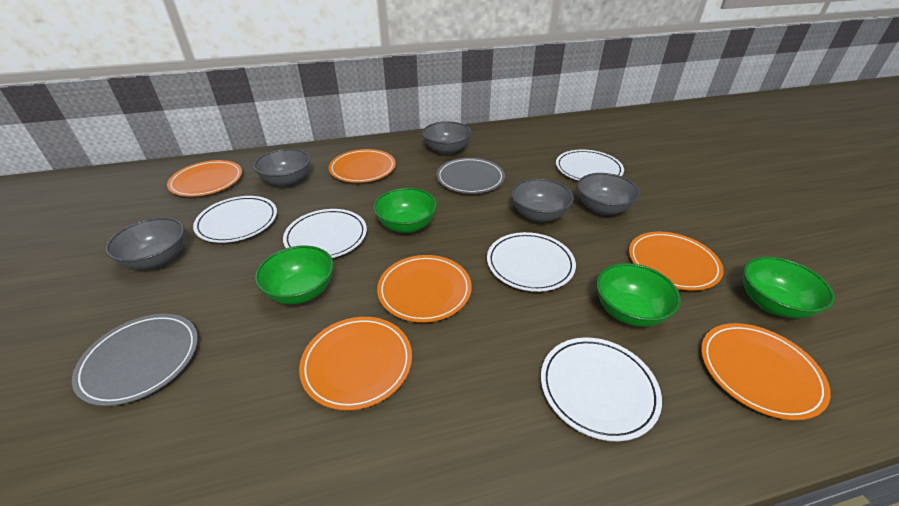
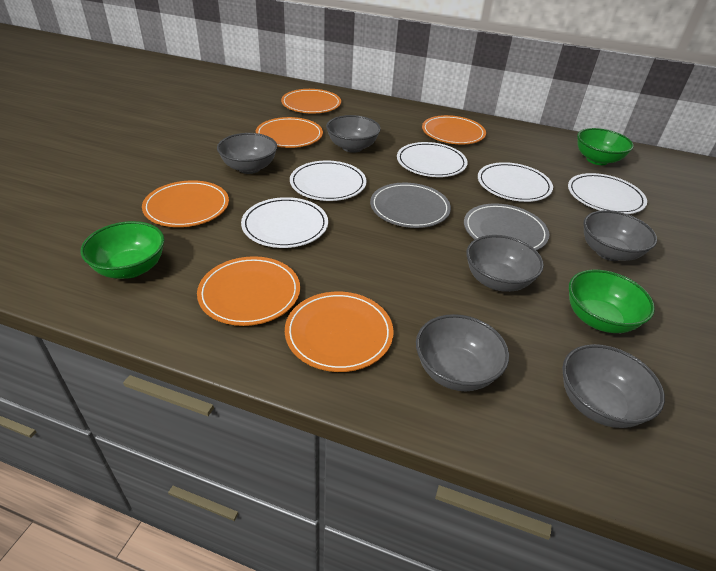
green bowl: [255,245,334,305] [373,188,437,233] [596,263,681,327] [743,256,835,318] = 4 -> [80,221,165,279] [569,270,655,333] [577,128,634,165] = 3
grey bowl: [105,217,185,269] [253,149,311,187] [422,121,472,155] [511,179,574,222] [577,173,640,215] = 5 -> [217,133,277,174] [326,115,381,153] [416,314,509,391] [466,235,544,292] [562,344,665,428] [583,210,657,261] = 6

